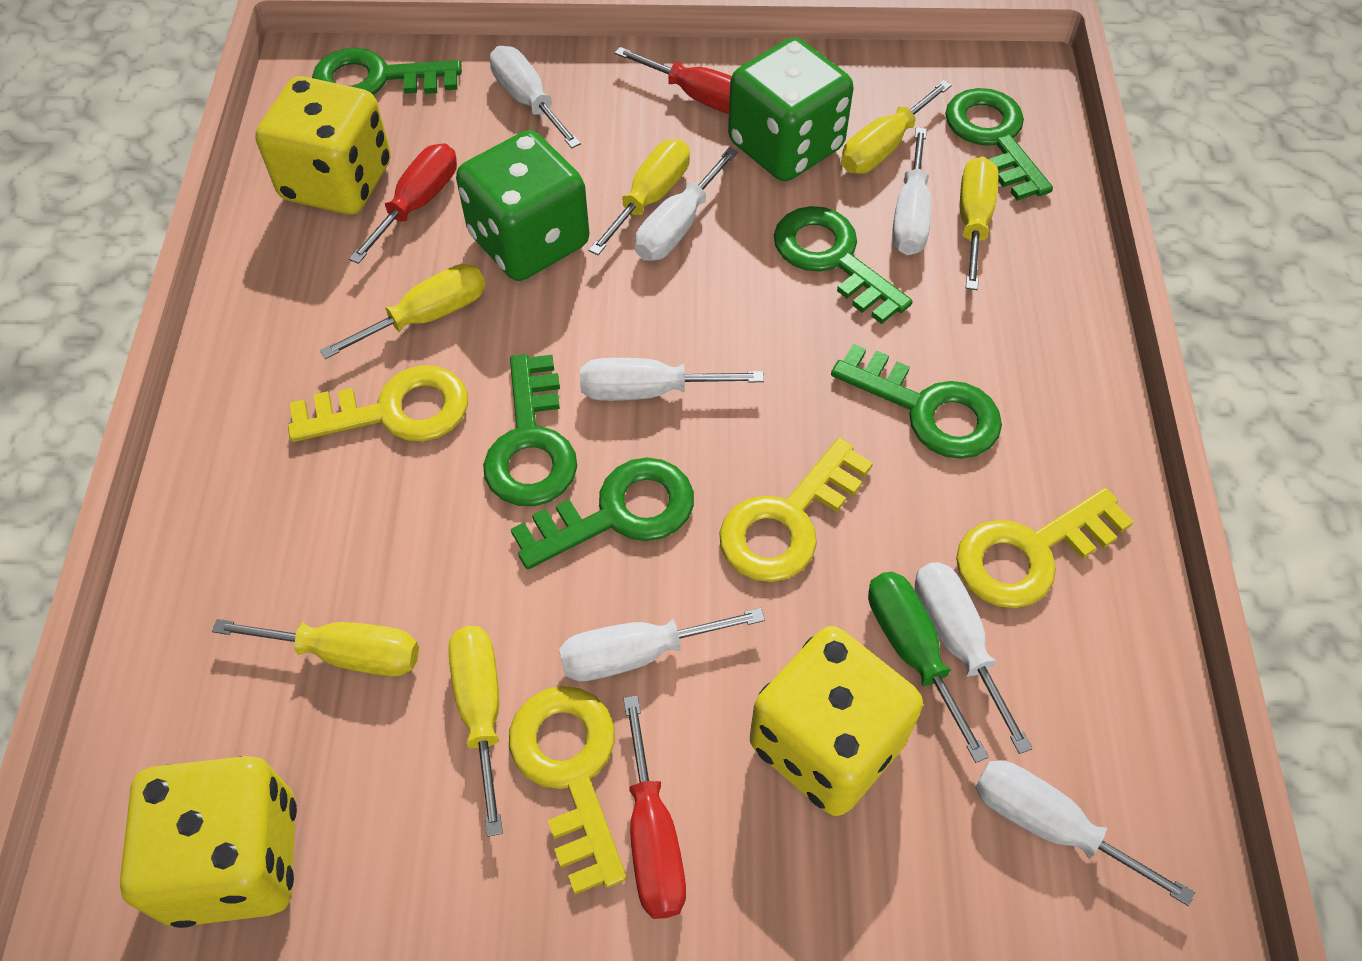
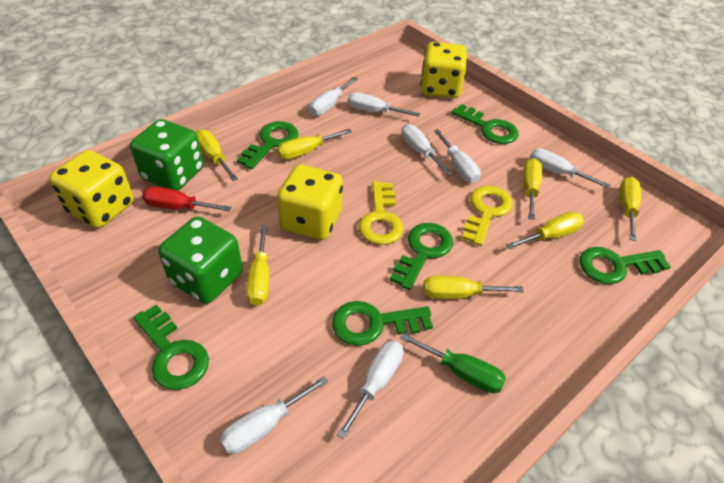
red screwdriver: [349,144,457,264] [614,47,732,114] [623,696,686,919] = 3 -> [142,187,231,212] = 1
yellow key: [288,365,468,442] [509,686,626,894] [719,438,873,582] [956,488,1133,608] = 4 -> [359,182,403,245] [462,186,513,246] = 2
yellow screwdriver: [212,619,419,676] [320,264,486,359] [448,626,503,837] [589,139,690,255] [841,80,952,174] [960,157,998,290] = 6 -> [196,129,238,181] [246,225,270,306] [277,129,352,160] [423,276,524,299] [506,212,584,249] [523,158,543,220] [619,177,641,241] = 7

